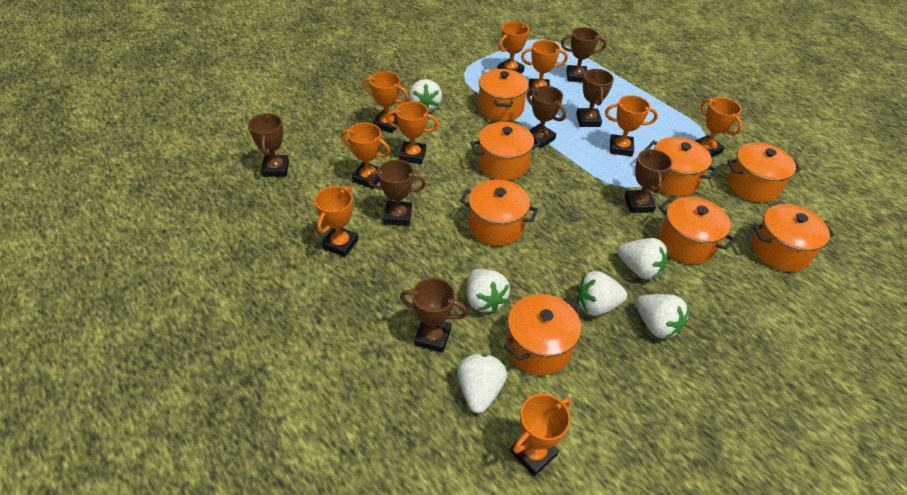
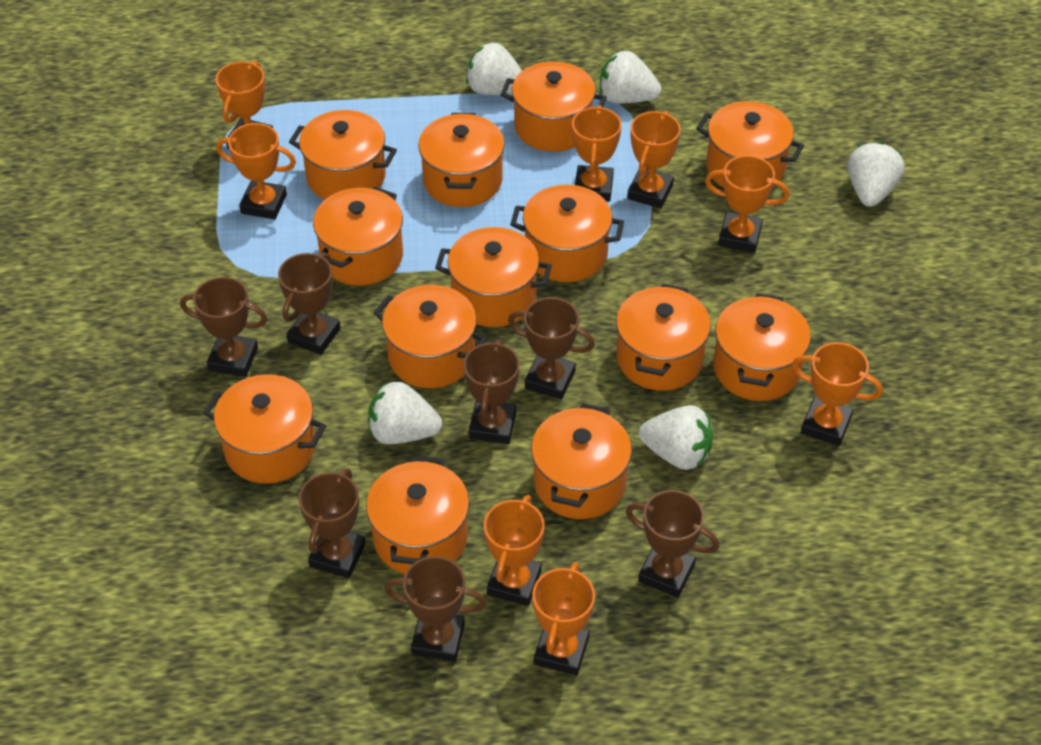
orange pot: [460,180,538,246] [471,122,541,181] [478,69,529,121] [504,294,581,375] [647,137,717,197] [659,197,736,264] [727,142,801,203] [752,204,834,272] = 8 -> [203,374,326,484] [289,110,397,200] [313,187,403,286] [366,456,469,574] [373,285,487,388] [418,113,505,207] [435,227,552,327] [500,61,607,152] [510,185,624,282] [531,403,632,519] [616,284,711,391] [696,101,804,188] [713,293,811,401] = 13
orange trophy: [314,186,358,257] [341,123,391,189] [363,71,408,133] [386,101,439,164] [497,22,529,73] [510,394,571,476] [521,40,568,96] [605,95,658,156] [695,97,743,158] = 9 -> [216,61,273,149] [216,123,296,219] [484,495,544,606] [532,562,595,675] [572,105,622,202] [627,111,681,208] [705,155,789,253] [792,342,883,446] = 8
white strawberry: [409,79,442,112] [457,354,507,413] [467,269,510,313] [576,271,627,316] [618,238,668,280] [636,294,689,339] = 6 -> [368,381,442,444] [466,43,522,95] [600,51,661,103] [639,405,713,470] [847,142,905,207] = 5

